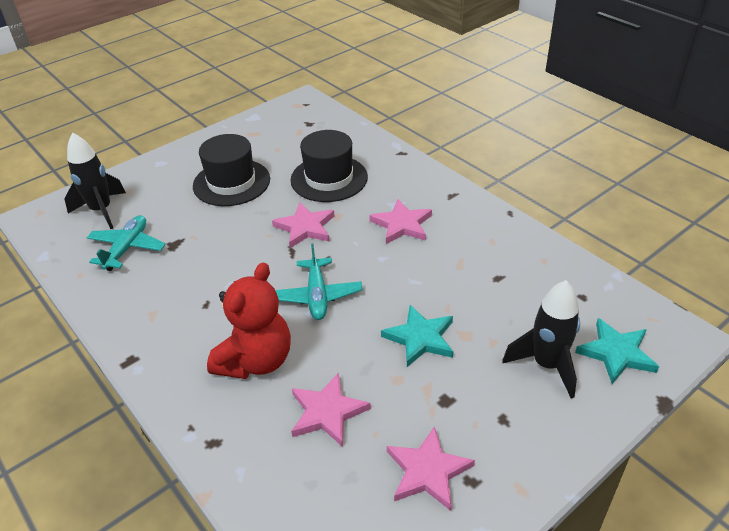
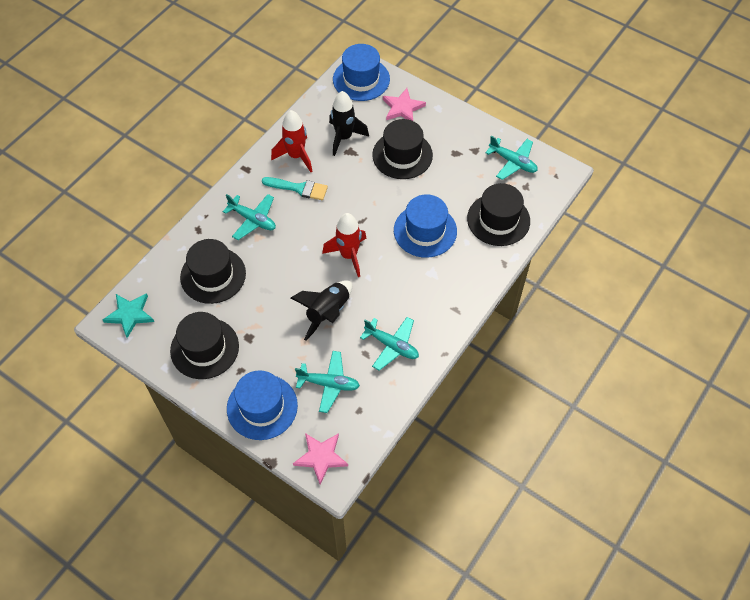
black hat: [193,134,270,206] [290,130,368,202] = 2 -> [170,312,239,379] [180,239,246,304] [372,119,433,179] [467,183,530,246] = 4
blue hat: none = 0 -> [227,370,298,440] [333,44,390,101] [394,194,457,258] = 3
pink star: [272,202,334,248] [291,373,371,447] [369,199,432,244] [387,426,475,511] = 4 -> [293,433,348,484] [383,88,426,121] = 2
red rocket: none = 0 -> [271,110,312,172] [322,213,366,277] = 2
red teddy bear: [207,262,291,379] = 1 -> none = 0
turquoise brush: none = 0 -> [262,177,328,200] = 1
turquoise plane: [87,215,166,271] [275,244,363,320] = 2 -> [223,194,276,240] [295,351,360,413] [360,317,419,371] [485,136,538,180] = 4
turquoise star: [381,305,453,367] [575,318,659,384] = 2 -> [103,293,154,338] = 1

